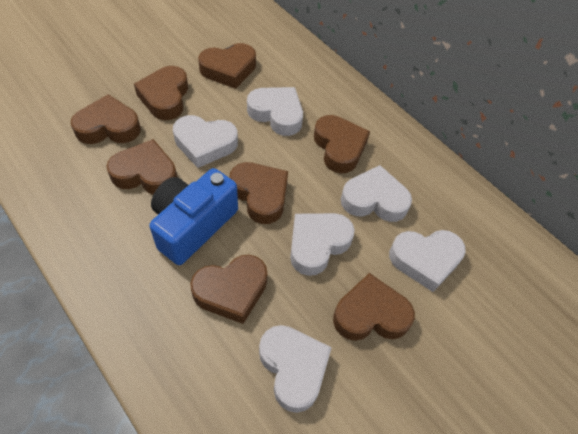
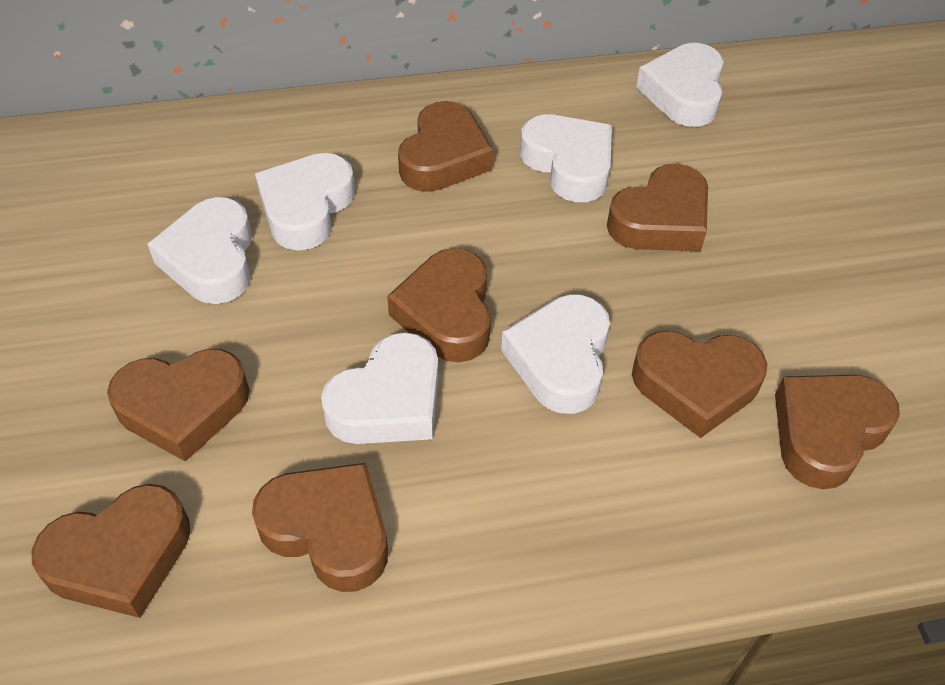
blue camera: [149,168,238,265] = 1 -> none = 0

